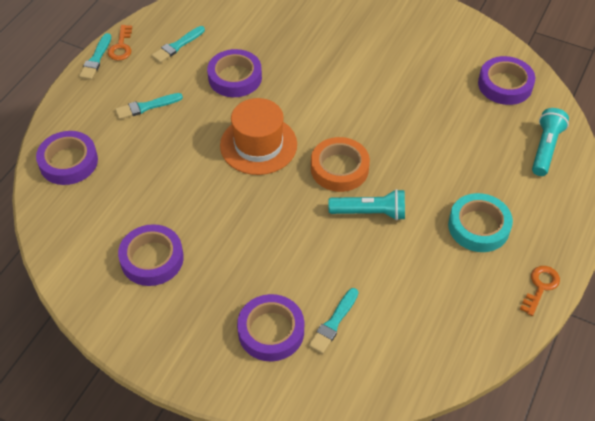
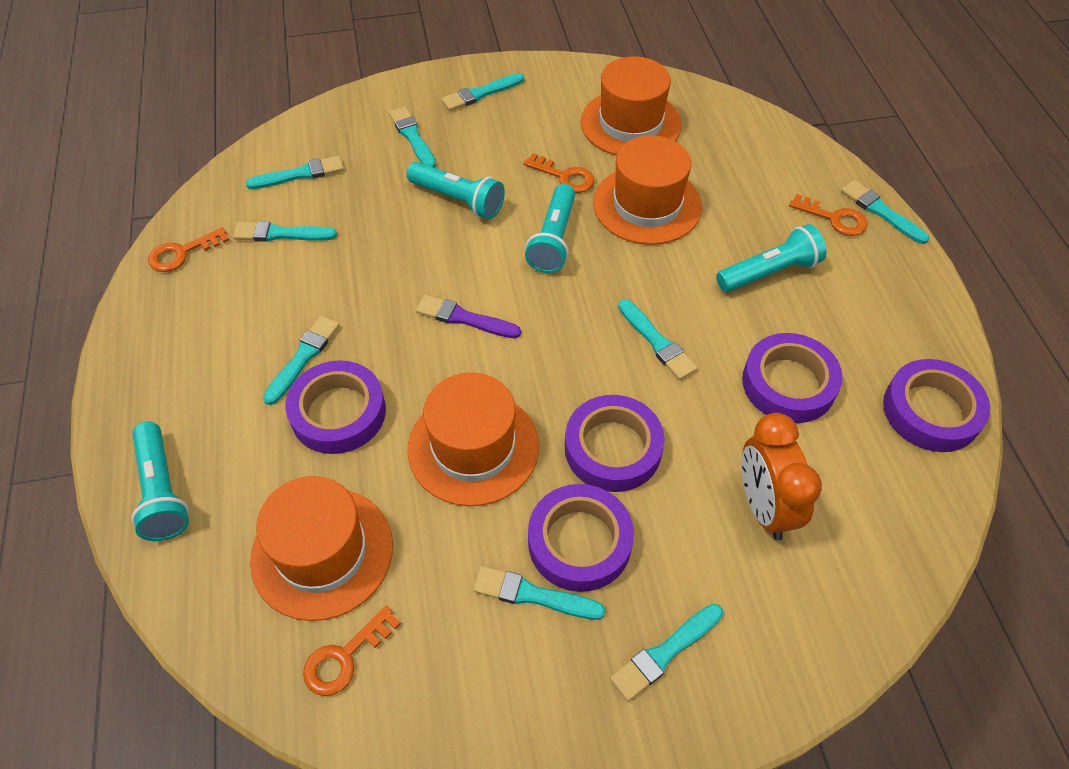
orange clock: none = 0 -> [741,413,822,540] = 1
orange hat: [220,98,297,175] = 1 -> [250,476,393,621] [408,372,539,506] [581,56,682,156] [593,135,702,245] = 4
orange key: [108,25,132,61] [520,266,560,316] = 2 -> [148,227,229,272] [303,606,401,696] [524,153,595,193] [789,194,868,236] = 4
orange tape: [311,137,370,192] = 1 -> none = 0
purple brush: none = 0 -> [416,295,521,338] = 1
turquoise brush: [79,33,111,80] [115,93,183,119] [151,26,205,63] [308,288,358,354] = 4 -> [233,221,337,242] [246,156,344,189] [263,316,340,405] [389,107,436,168] [441,73,524,111] [473,566,605,620] [610,604,723,701] [618,299,697,380] [841,180,929,244] = 9
turquoise flashlight: [328,189,405,220] [532,108,569,176] = 2 -> [131,421,189,541] [407,162,505,219] [525,184,575,273] [716,224,826,292] = 4
turquoise tape: [448,193,513,252] = 1 -> none = 0

